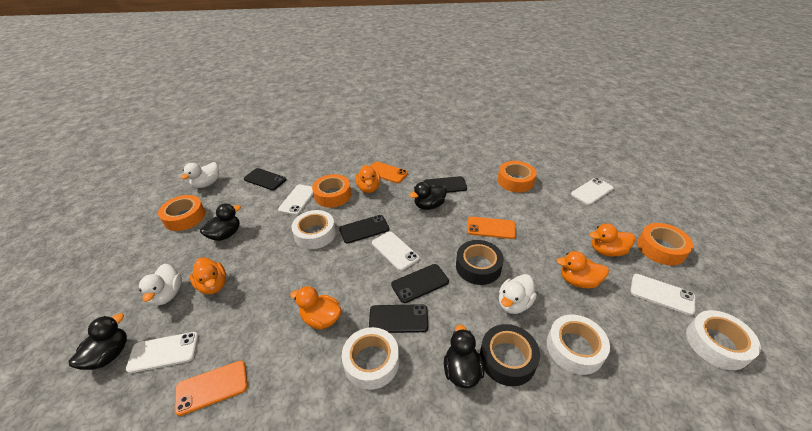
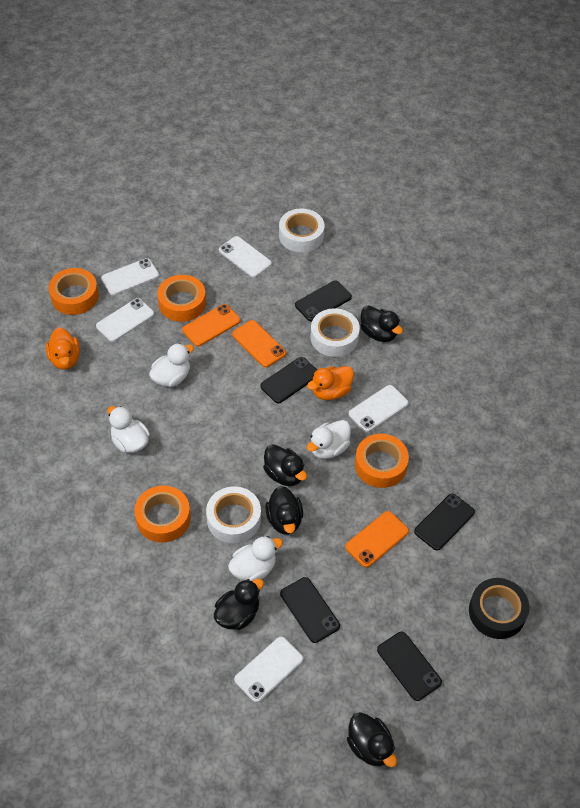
black duck: [69,313,127,370] [200,203,241,241] [410,182,447,210] [444,325,484,389] = 4 -> [214,579,264,630] [263,444,307,486] [265,486,303,535] [347,712,397,767] [361,305,403,342] = 5
black tape: [456,240,504,285] [480,324,540,386] = 2 -> [469,578,529,639] = 1
orange duck: [190,257,226,294] [290,286,342,330] [355,165,380,193] [556,251,609,289] [589,224,635,256] = 5 -> [45,327,80,370] [307,366,354,400] = 2
white duck: [139,264,182,306] [180,162,219,188] [499,274,537,314] = 3 -> [107,406,150,453] [149,343,194,387] [228,536,283,581] [307,420,351,459] = 4
white tape: [292,210,336,249] [342,327,399,390] [547,315,610,375] [686,310,761,370] = 4 -> [206,486,261,543] [279,208,325,253] [311,308,360,357] = 3

